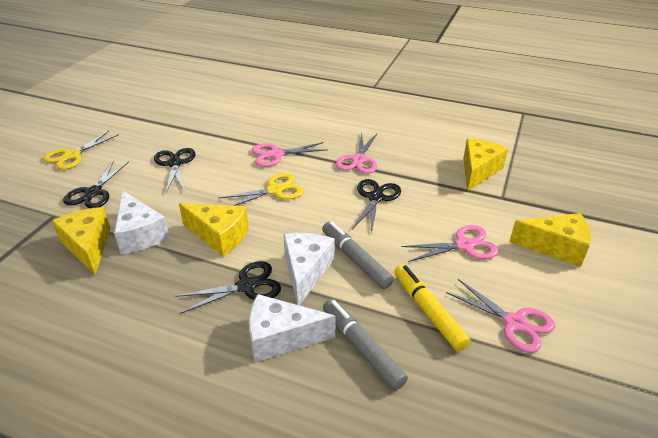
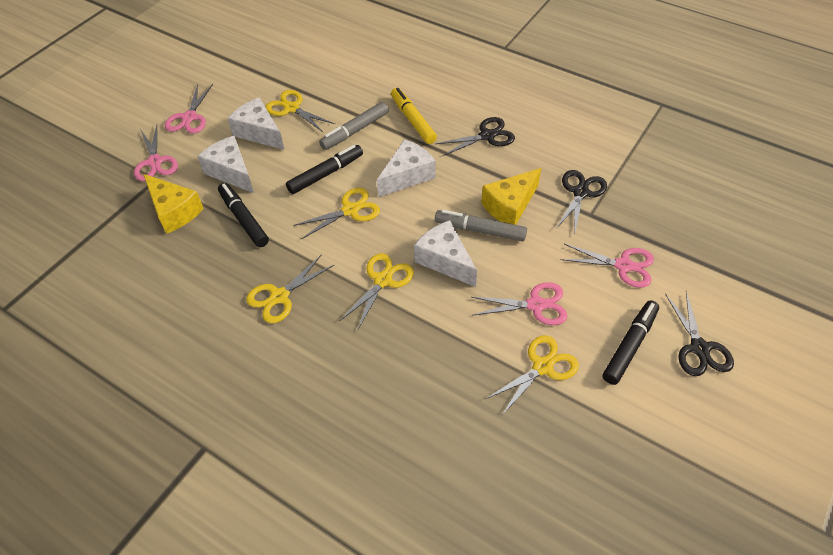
black marker: none = 0 -> [218,183,269,247] [286,145,363,194] [603,300,659,385] = 3
black scissors: [63,160,129,208] [154,148,195,193] [175,261,281,314] [352,179,401,234] = 4 -> [436,117,515,156] [556,170,607,232] [665,292,734,376] = 3
white cheese: [114,191,170,254] [249,294,336,362] [284,233,335,305] = 3 -> [197,136,254,193] [227,98,284,150] [377,139,435,197] [414,220,477,287] = 4
yellow cheese: [52,207,110,275] [179,203,249,256] [463,138,508,191] [509,213,591,267] = 4 -> [143,174,204,234] [481,168,541,225] = 2
yellow scissors: [43,131,119,170] [219,173,304,206] = 2 -> [246,254,334,323] [265,90,335,132] [293,188,380,239] [340,253,414,329] [486,335,579,415] = 5

